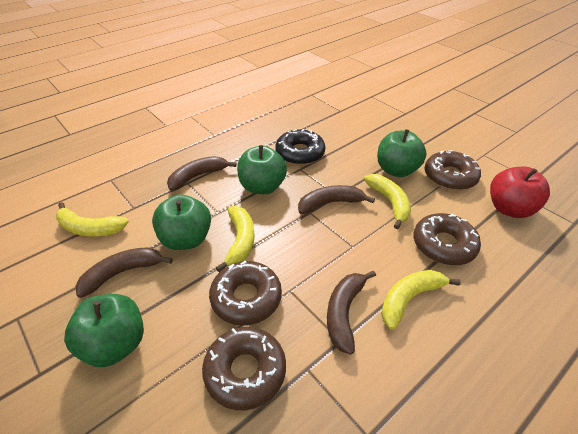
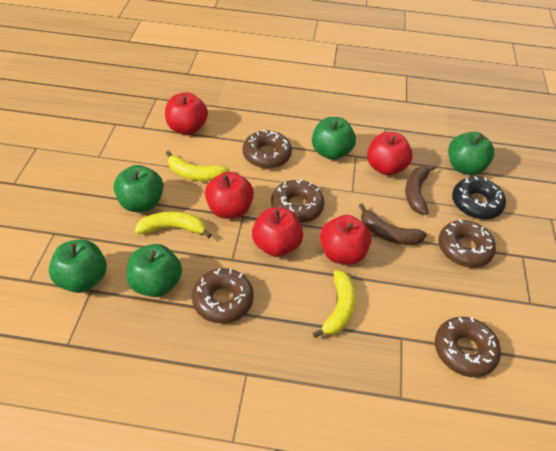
brown banana: [76,247,173,298] [167,156,237,191] [298,185,375,214] [327,271,376,355] = 4 -> [359,203,427,245] [405,165,436,215] = 2
brown donut: [202,327,286,410] [209,261,282,326] [414,213,481,265] [424,150,481,190] = 4 -> [192,268,254,323] [243,130,292,168] [271,179,325,223] [435,317,501,377] [438,219,496,267] = 5
green apple: [64,294,144,367] [152,195,211,250] [237,145,287,194] [377,129,426,177] = 4 -> [49,240,107,293] [114,165,164,212] [126,244,182,297] [312,117,356,160] [448,132,494,175] = 5
red apple: [490,167,550,218] = 1 -> [165,92,208,135] [205,172,254,219] [252,207,303,257] [320,215,372,264] [367,132,413,176] = 5
yellow banana: [56,202,129,237] [216,206,255,272] [364,174,411,229] [381,270,461,330] = 4 -> [135,211,212,238] [166,151,230,181] [313,270,356,338] = 3

